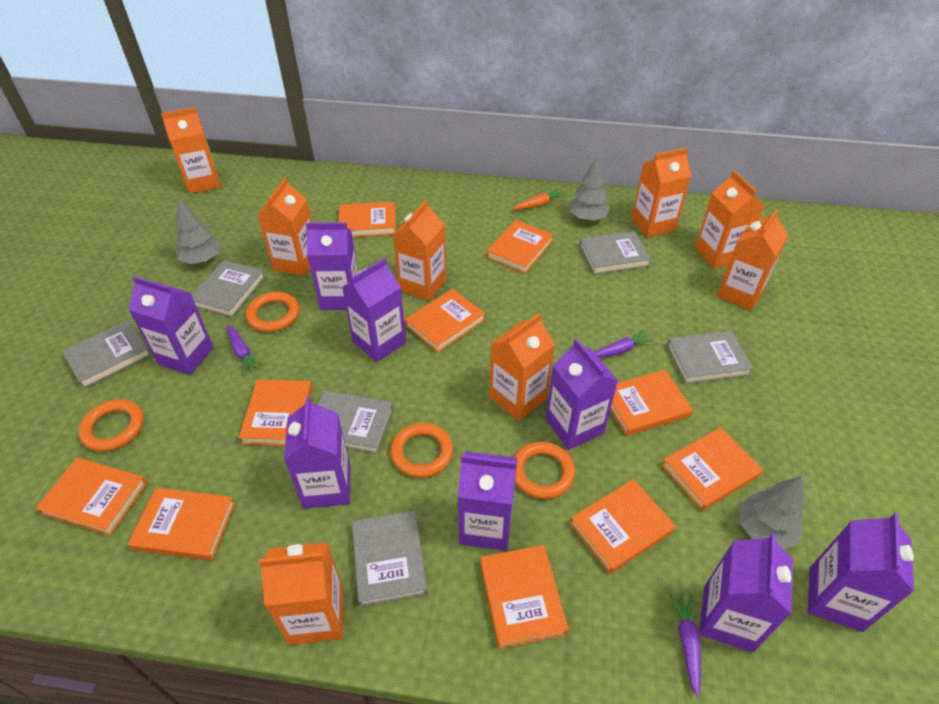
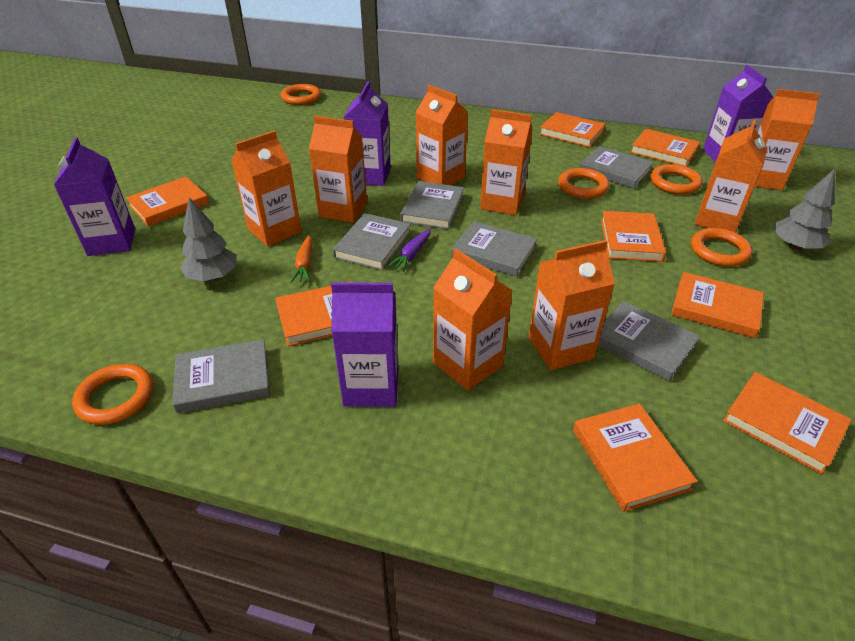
grey tree: [175,199,221,264] [569,158,610,221] [740,476,805,549] = 3 -> [180,197,237,281] [774,169,835,250] = 2
orange book: [36,458,147,536] [128,488,235,561] [239,379,312,446] [339,201,396,237] [405,289,486,353] [480,545,568,649] [486,220,554,274] [570,479,676,574] [610,370,693,436] [661,427,763,511] = 10 -> [126,177,209,226] [275,281,352,346] [539,112,605,148] [573,403,697,512] [601,211,666,262] [630,129,700,167] [671,272,764,338] [723,372,852,475] = 8
orange ring: [78,399,144,452] [246,292,299,332] [390,423,453,478] [514,442,575,499] = 4 -> [72,364,153,425] [281,84,321,105] [558,168,609,199] [650,164,702,194] [691,228,752,267] = 5
purple carrot: [227,324,262,373] [594,329,653,358] [669,593,701,697] = 3 -> [387,229,431,272] = 1
purple carton: [128,276,214,375] [284,397,350,509] [306,222,358,310] [342,258,406,362] [458,451,517,551] [546,338,618,450] [699,533,793,652] [808,513,914,632] = 8 -> [54,137,135,256] [331,282,399,407] [343,81,391,186] [703,65,773,163] = 4

